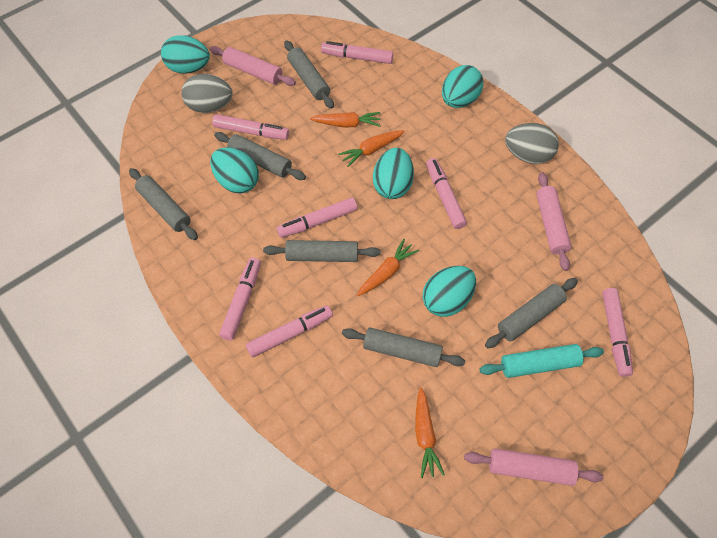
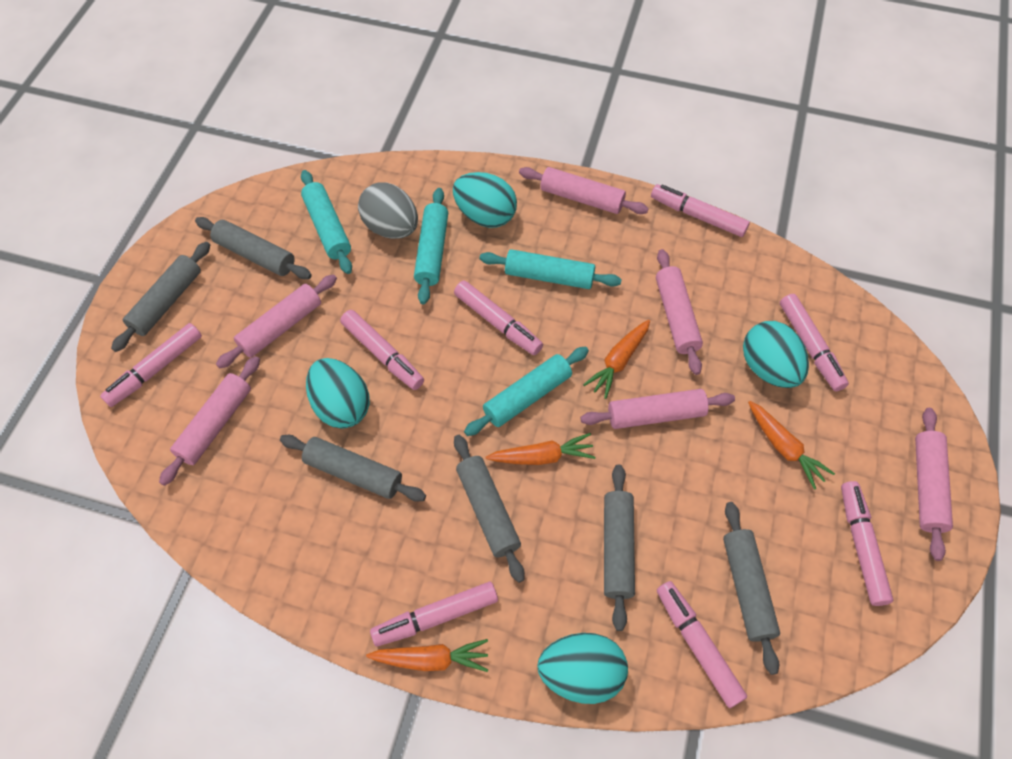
grey egg: [181,74,233,113] [505,123,559,164] = 2 -> [358,182,418,239] = 1
pink marker: [212,114,289,140] [219,257,261,341] [246,305,333,358] [277,198,358,238] [321,41,393,64] [426,158,467,229] [602,288,633,377] = 7 -> [100,323,202,407] [340,310,424,390] [370,582,498,646] [454,281,543,355] [651,184,750,237] [657,581,747,708] [780,294,849,391] [841,481,893,606] = 8
pink rolling pin: [210,46,296,86] [464,448,603,486] [536,172,572,271] = 3 -> [159,356,260,486] [216,274,337,368] [519,167,649,214] [580,389,735,429] [656,249,703,375] [915,408,953,561] = 6
turquoise egg: [161,35,210,74] [210,147,259,194] [373,148,414,199] [423,266,476,317] [442,65,483,108] = 5 -> [306,358,370,429] [453,172,517,228] [537,633,628,704] [743,321,809,388] = 4
turquoise rolling pin: [480,344,604,378] = 1 -> [301,170,352,274] [414,188,448,304] [464,347,589,436] [480,249,622,289] = 4

